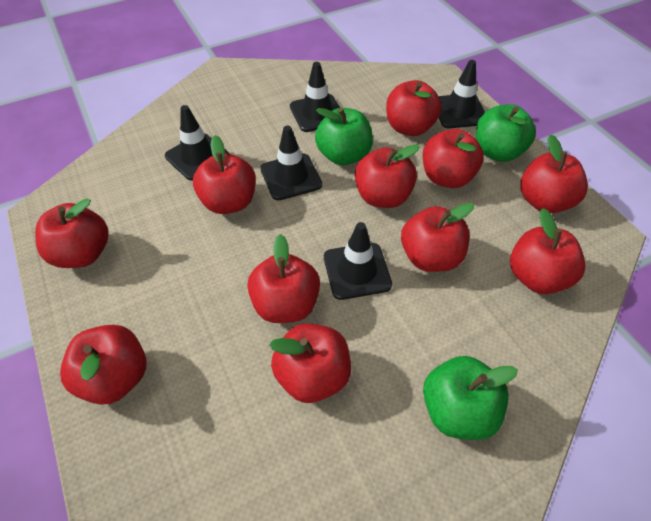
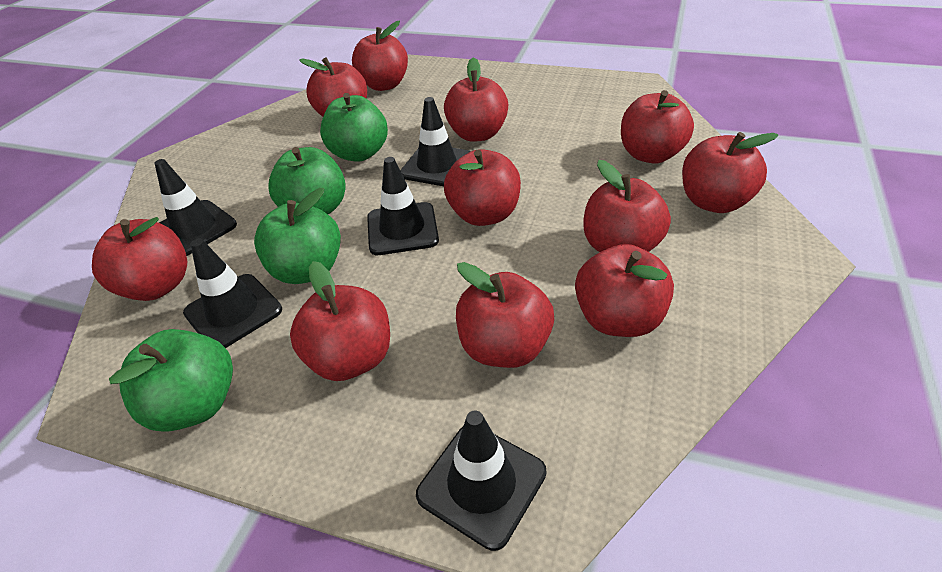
green apple: [315,108,373,165] [423,356,518,440] [476,104,536,162] = 3 -> [109,329,233,432] [254,188,341,284] [268,147,346,214] [320,93,388,162] = 4

